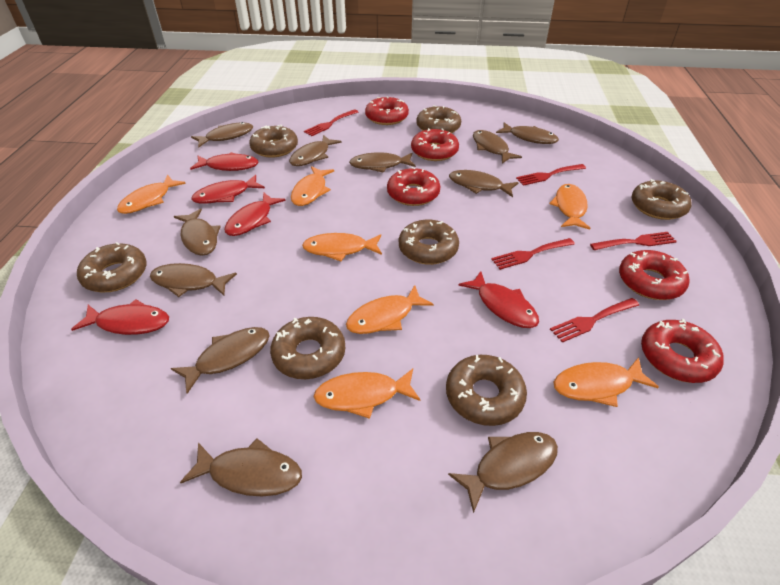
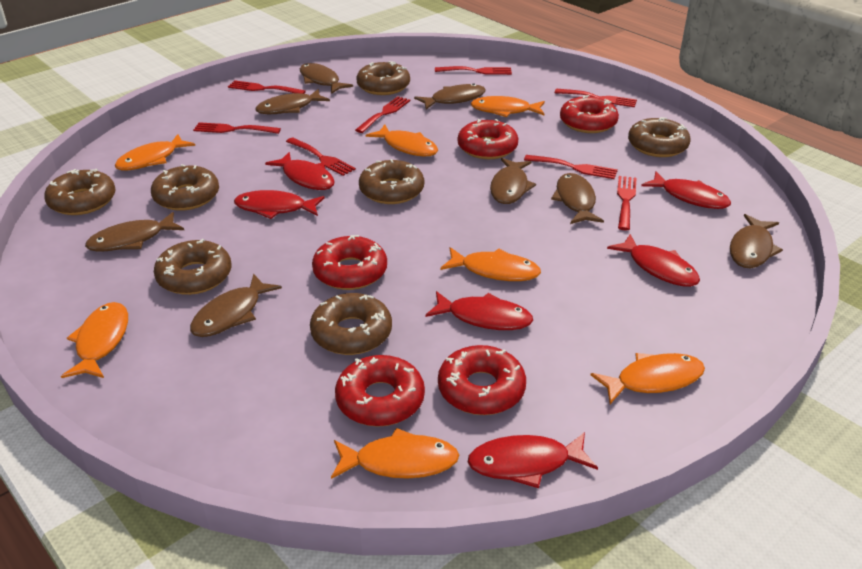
brown fish: [150,263,237,297] [171,327,270,394] [174,208,220,256] [180,438,302,497] [191,122,253,148] [289,135,342,166] [349,152,416,173] [448,432,558,513] [449,170,519,197] [473,130,522,163] [496,122,559,144] = 11 -> [85,212,184,252] [190,274,282,337] [255,89,330,114] [300,63,353,94] [414,84,486,109] [490,158,536,204] [551,173,604,224] [730,214,783,268] = 8
red fish: [71,299,169,335] [190,152,259,171] [191,175,265,204] [224,193,285,236] [458,271,539,328] = 5 -> [234,190,325,219] [265,152,335,190] [426,291,533,330] [468,432,598,488] [607,234,700,287] [641,171,731,209] = 6
red fork: [304,109,358,136] [491,238,575,270] [516,164,586,186] [550,298,639,343] [590,232,677,250] = 5 -> [193,122,281,134] [228,80,306,94] [286,138,356,176] [355,96,411,133] [435,66,512,75] [524,155,618,179] [555,89,637,107] [617,176,636,231] = 8

